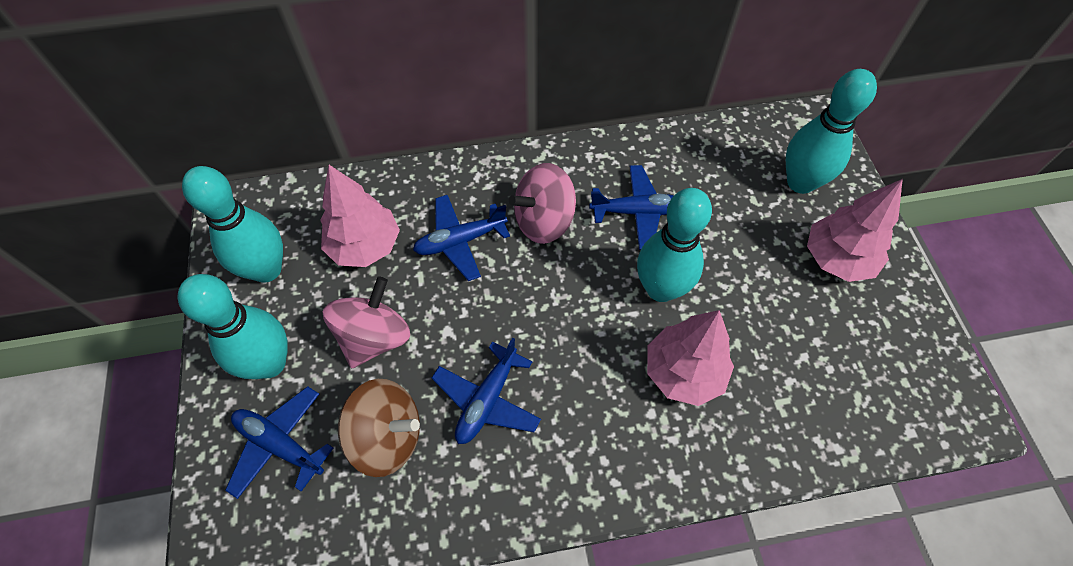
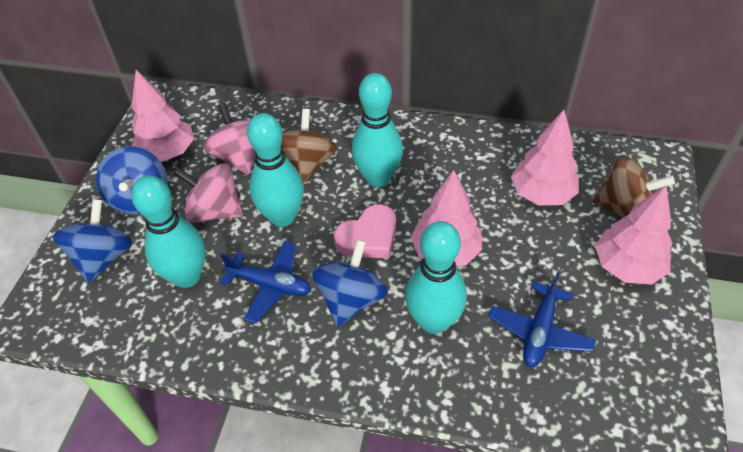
blue plane: [225,386,333,499] [413,195,510,281] [432,338,541,444] [589,165,674,250] = 4 -> [220,241,311,323] [488,272,596,367] = 2
blue spinning top: none = 0 -> [53,199,132,283] [96,147,168,215] [312,240,388,327] = 3
brown spinning top: [338,379,420,477] = 1 -> [281,109,337,184] [593,156,675,218] = 2
pink heart: none = 0 -> [334,204,396,258] = 1
pink tree: [320,165,400,267] [647,310,734,406] [807,179,903,282] = 3 -> [131,70,194,162] [411,170,482,266] [511,110,579,205] [595,186,672,285] = 4

